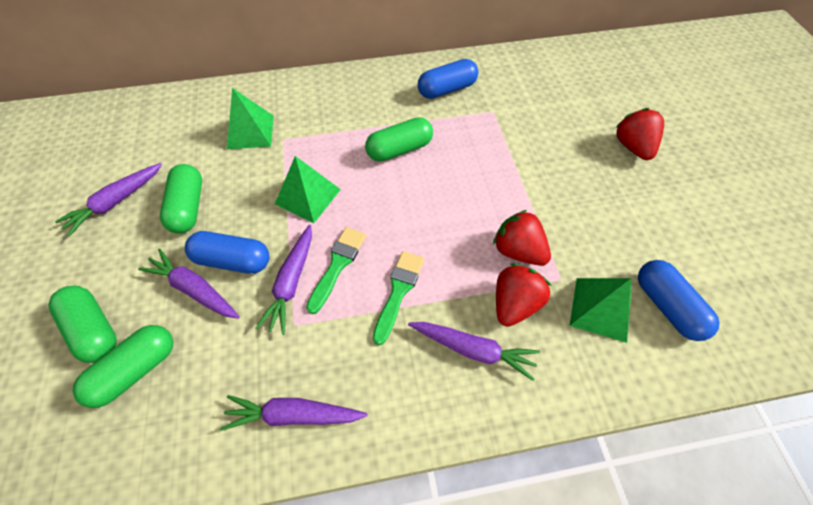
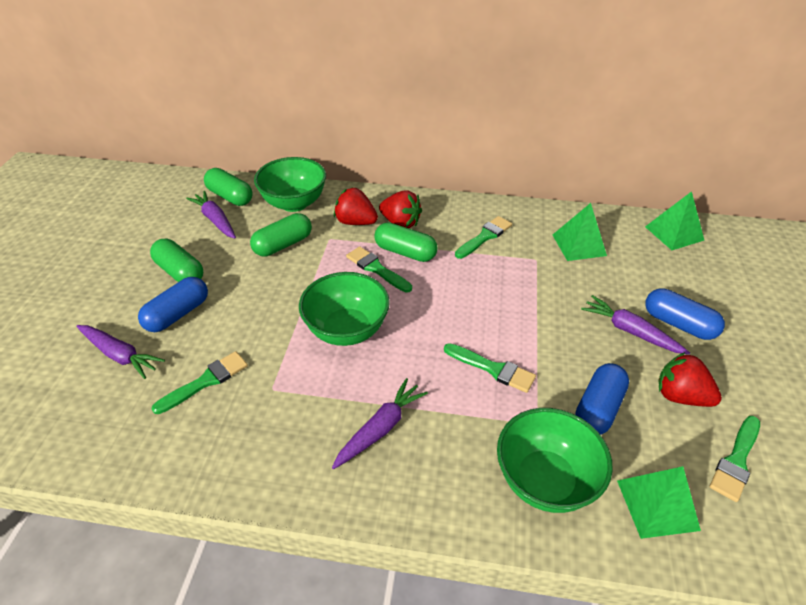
green bowl: none = 0 -> [254,157,326,212] [299,272,390,346] [497,408,613,513] = 3
green brush: [306,227,366,314] [373,251,424,345] = 2 -> [151,351,248,414] [346,246,412,293] [444,343,536,393] [455,216,512,259] [710,416,760,502] = 5
purple carrot: [55,163,162,237] [138,249,240,319] [220,395,367,431] [255,225,312,335] [408,322,540,381] = 5 -> [76,325,165,379] [186,191,236,239] [332,378,428,469] [581,295,690,355] = 4

